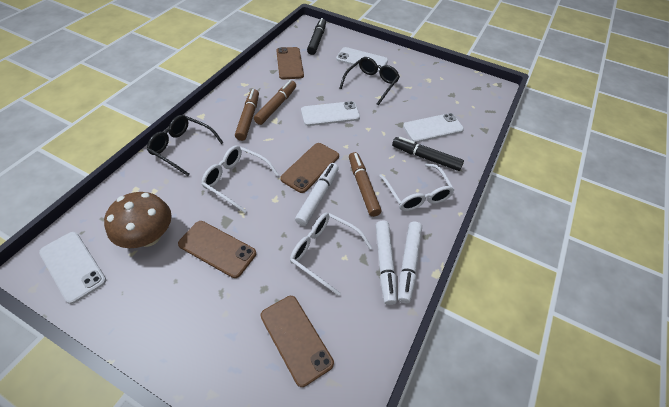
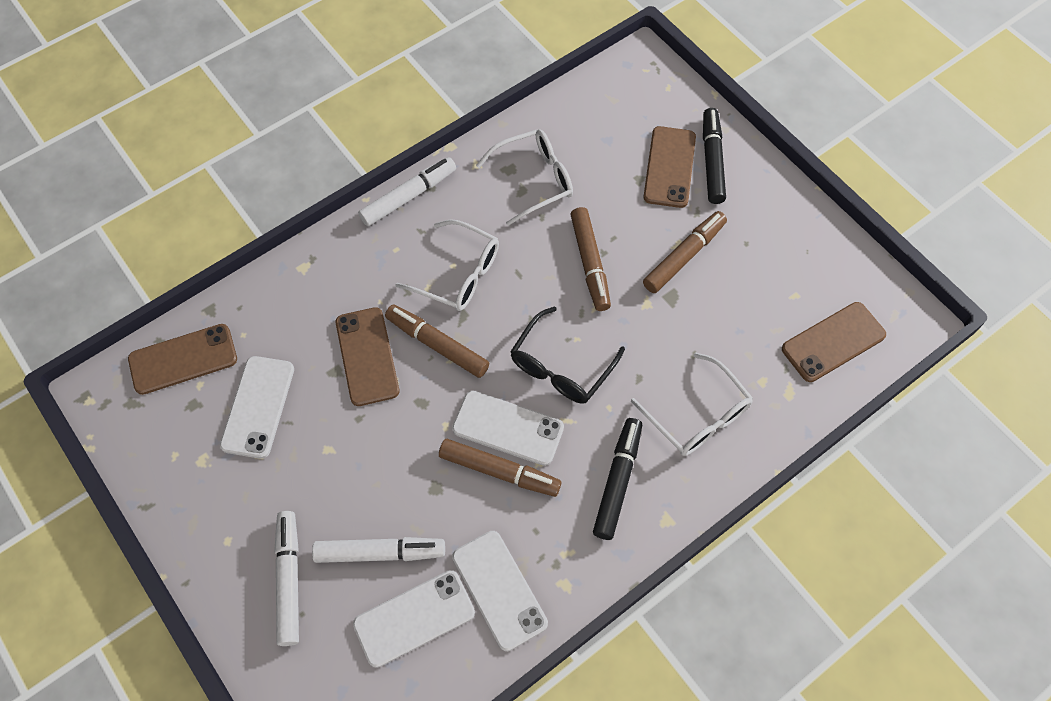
black glasses: [147,115,224,176] [340,57,400,105] = 2 -> [510,306,625,404] = 1
brown marker: [235,89,259,141] [254,80,296,125] [349,152,382,217] = 3 -> [385,305,489,378] [439,439,562,497] [570,207,611,311] [643,211,727,293] = 4
brown mushroom: [104,192,172,248] = 1 -> none = 0

